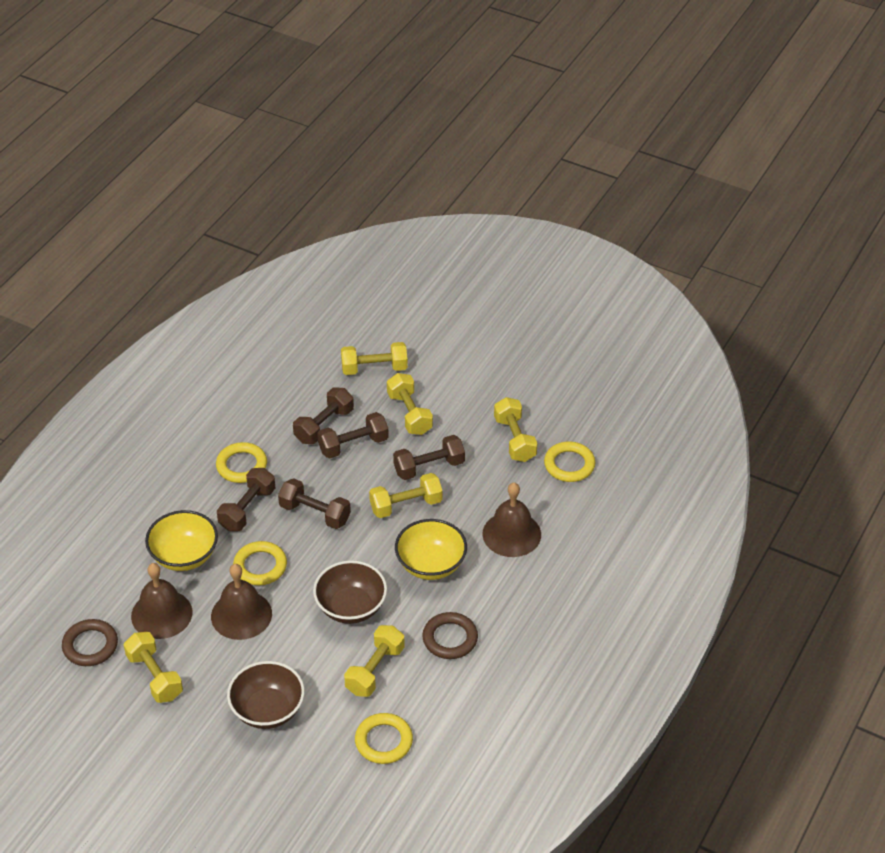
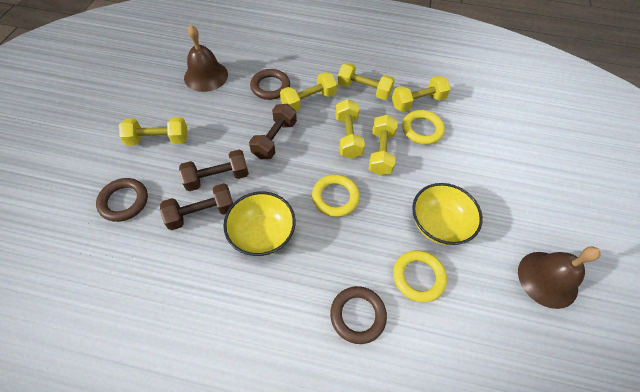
brown bell: [131,563,193,639] [211,564,272,640] [482,482,541,557] = 3 -> [184,25,228,92] [518,246,601,309] = 2
brown bowl: [227,661,305,729] [313,560,387,624] = 2 -> none = 0
brown dumbbell: [217,468,275,531] [278,478,351,529] [293,387,354,444] [317,412,389,458] [393,435,465,480] = 5 -> [160,183,233,230] [179,150,249,191] [249,104,297,159] = 3
brown ring: [62,619,118,666] [422,612,478,659] = 2 -> [96,178,148,222] [250,69,290,100] [330,286,387,344] = 3
yellow ring: [216,442,267,483] [233,541,287,585] [355,713,413,764] [544,442,595,482] = 4 -> [312,174,360,217] [393,250,447,302] [402,110,445,145] = 3

